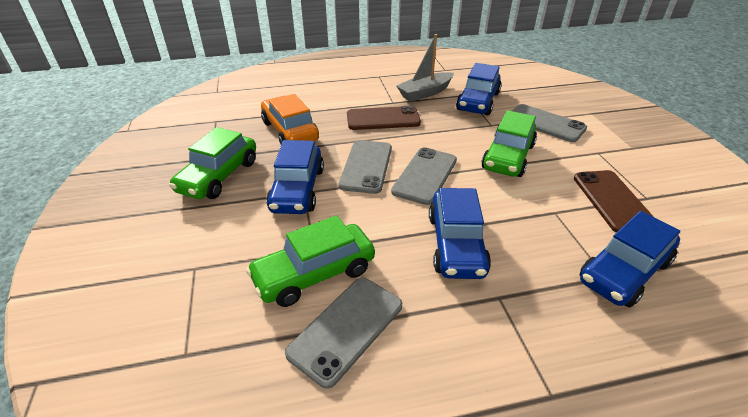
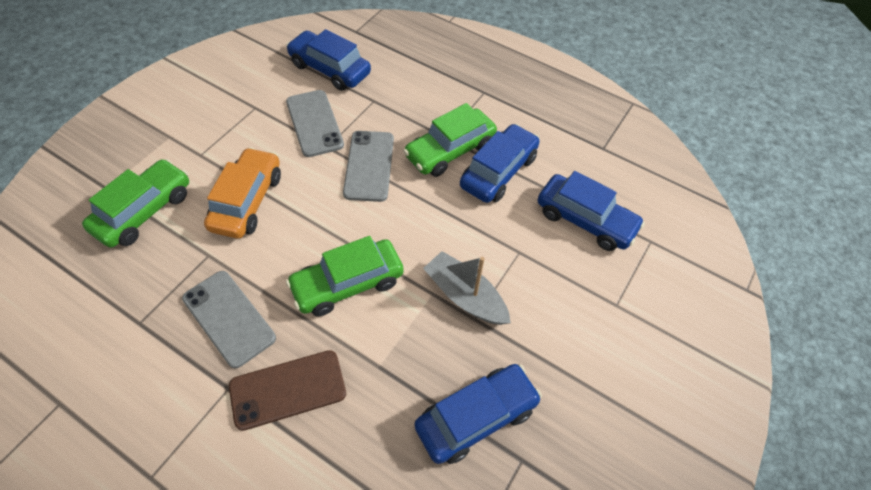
brown phone: [347,106,421,130] [574,170,654,232] = 2 -> [229,350,346,431] = 1
grey phone: [285,278,402,389] [339,140,392,194] [391,147,457,205] [512,104,587,142] = 4 -> [182,271,276,369] [286,90,344,157] [343,131,394,202] = 3

